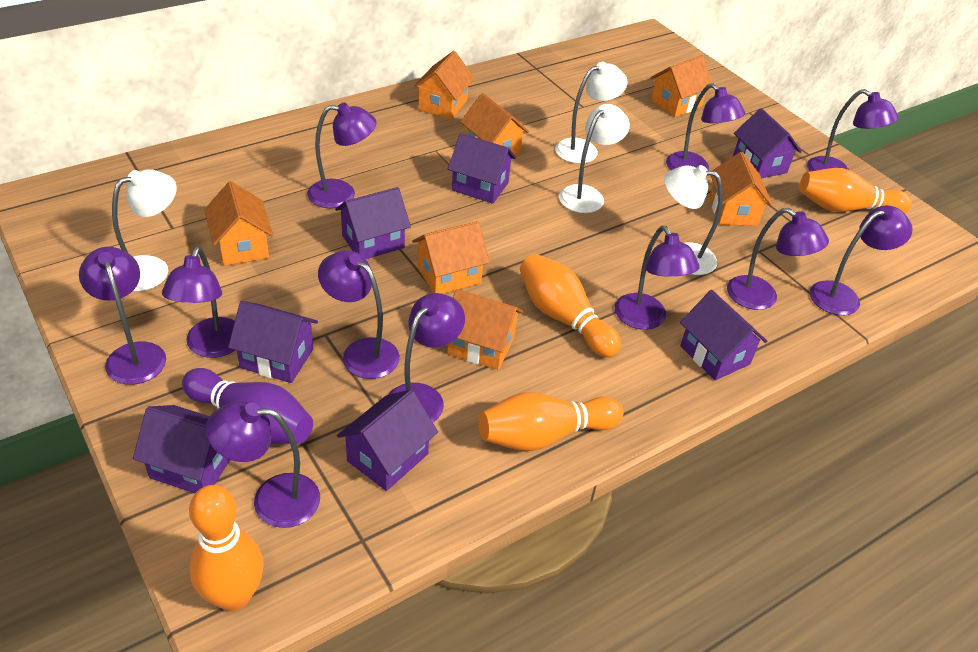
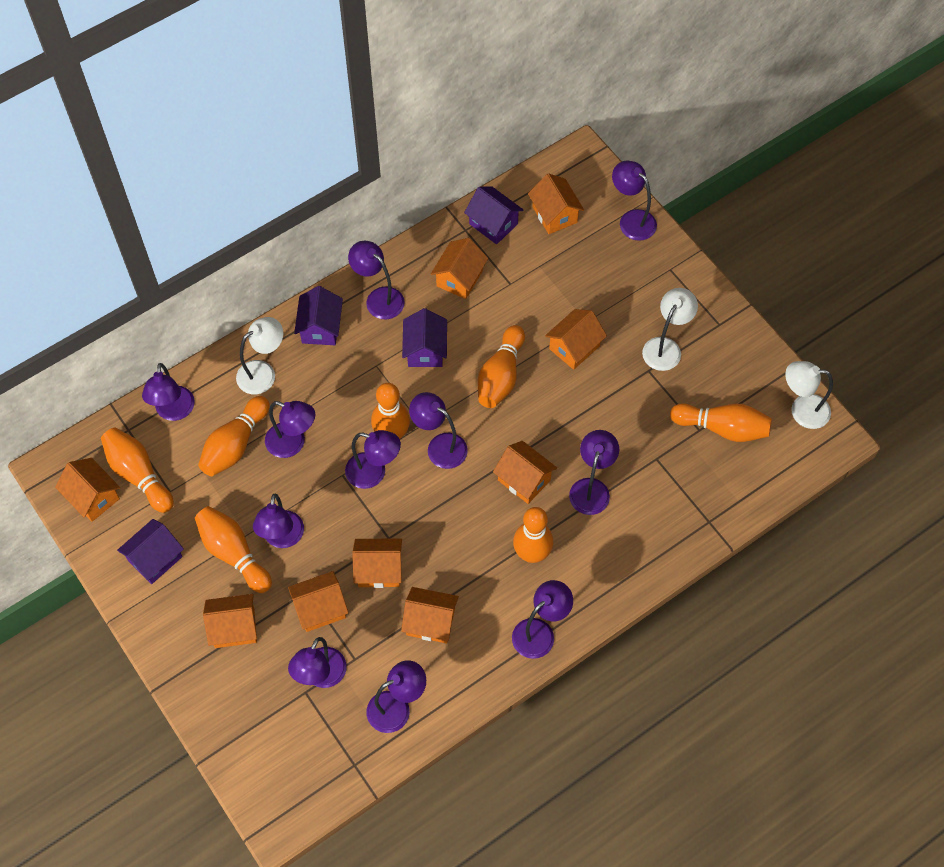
orange bowling pin: [189,485,264,611] [479,392,623,451] [520,254,621,358] [800,168,912,213] = 4 -> [101,427,174,513] [195,506,272,593] [198,396,270,476] [371,383,410,439] [478,325,525,408] [513,507,553,563] [670,403,772,442] = 7
orange house: [204,181,273,266] [412,221,490,294] [413,51,475,119] [447,289,523,370] [460,93,529,156] [650,56,712,117] [709,152,773,226] = 7 -> [55,458,120,522] [203,594,257,648] [288,571,349,632] [352,539,402,588] [401,587,459,643] [431,238,488,299] [493,441,557,504] [528,173,584,234] [545,309,607,370] = 9
purple bowling pin: [182,368,313,444] = 1 -> none = 0
purple house: [133,405,230,493] [228,301,318,383] [335,187,411,259] [337,390,438,491] [448,133,516,204] [680,290,767,381] [733,108,802,178] = 7 -> [117,519,184,584] [294,286,343,345] [402,308,447,367] [464,186,523,244] = 4
white lamp: [112,169,177,291] [555,62,628,164] [559,104,630,213] [664,165,723,275] = 4 -> [236,317,283,394] [642,288,698,371] [785,361,833,429] = 3

